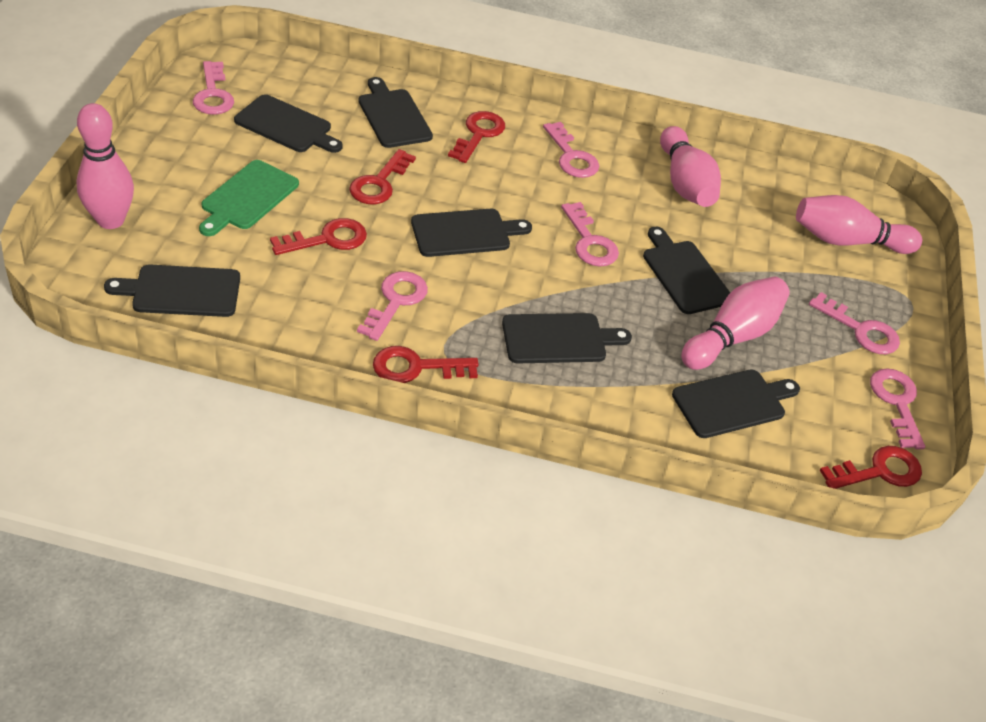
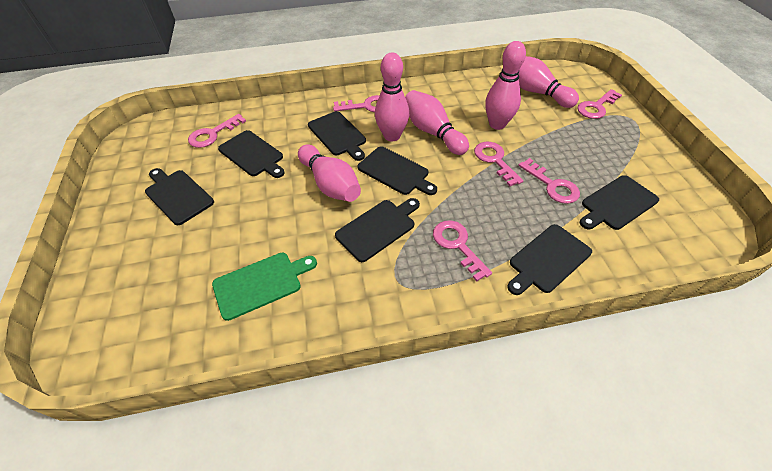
pink bowling pin: [76,103,134,229] [660,126,721,207] [681,277,790,370] [796,195,922,254] = 4 -> [298,145,361,202] [375,52,409,141] [405,90,469,155] [485,41,526,130] [519,56,579,108] = 5
red key: [270,218,367,255] [349,149,416,204] [373,346,479,383] [448,111,505,163] [820,446,922,489] = 5 -> none = 0

